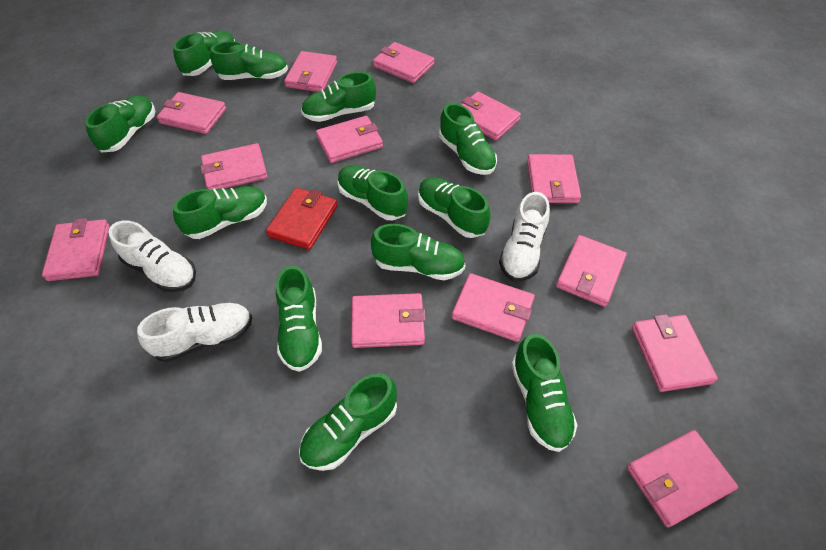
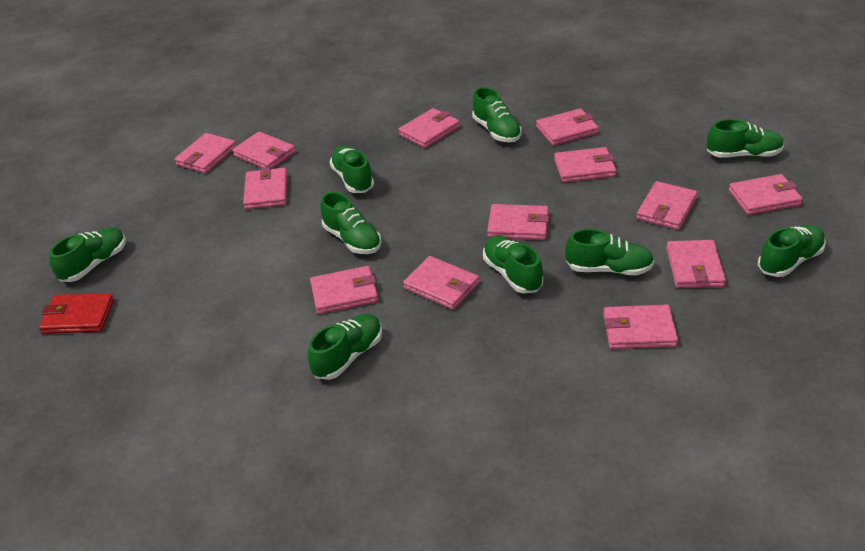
green shoe: [85,95,155,152] [173,31,235,76] [173,186,267,239] [210,41,288,80] [276,266,322,372] [299,373,397,471] [301,72,376,122] [337,165,408,220] [371,224,466,280] [418,177,490,238] [439,103,497,175] [511,334,577,452] = 12 -> [49,227,126,282] [307,314,382,380] [320,192,381,254] [329,146,374,193] [472,87,521,142] [483,236,543,294] [565,229,654,275] [707,119,784,158] [758,225,826,277] = 9
white shoe: [108,220,196,292] [137,303,252,362] [499,192,550,282] = 3 -> none = 0

